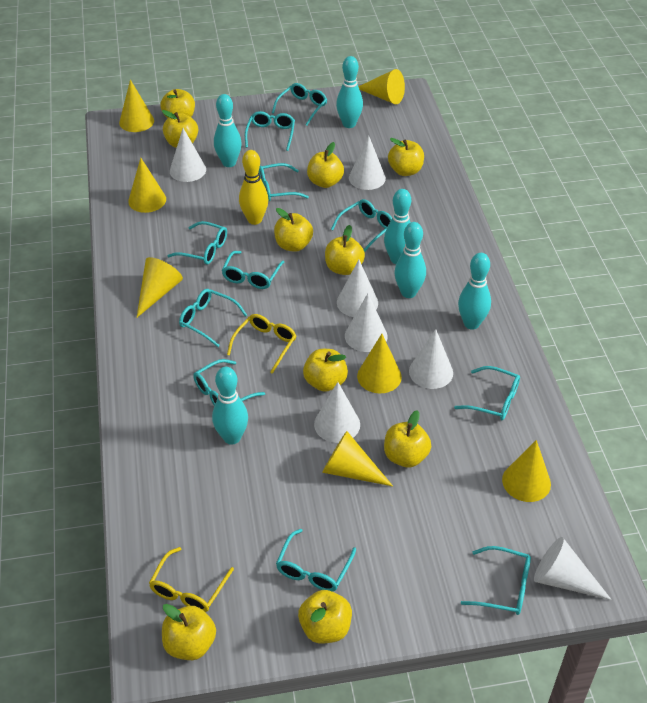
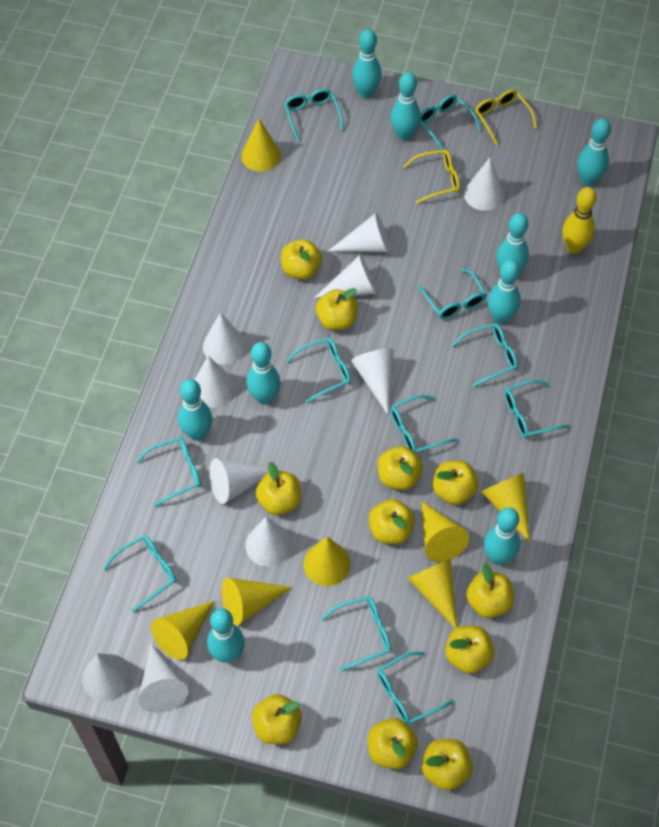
turquoise bowling pin: [212,367,248,445] [214,94,242,167] [336,56,363,128] [384,189,411,264] [394,222,426,298] [458,253,491,329] = 6 -> [178,379,212,441] [207,608,245,663] [246,342,280,405] [352,29,382,99] [390,72,421,141] [484,507,520,565] [487,259,521,324] [496,213,529,272] [577,118,611,186] = 9
white cone: [170,128,206,182] [314,382,360,443] [337,260,378,317] [345,293,388,352] [349,136,386,190] [409,329,453,389] [534,537,612,600] = 7 -> [82,653,132,701] [139,644,188,713] [194,355,235,407] [203,312,246,365] [209,458,269,504] [245,517,292,567] [314,255,377,298] [328,213,390,253] [351,348,394,414] [464,158,505,211] = 10
yellow apple: [160,89,195,119] [162,110,198,148] [162,604,216,660] [274,208,313,252] [298,590,352,644] [303,349,348,392] [307,142,344,188] [325,225,365,275] [384,410,431,468] [388,138,424,176] = 10 -> [252,694,302,744] [256,462,301,515] [281,239,322,280] [316,288,358,331] [368,718,418,769] [369,499,415,544] [378,446,423,490] [422,739,473,790] [433,460,479,505] [445,626,494,674] [466,563,514,618] = 11

